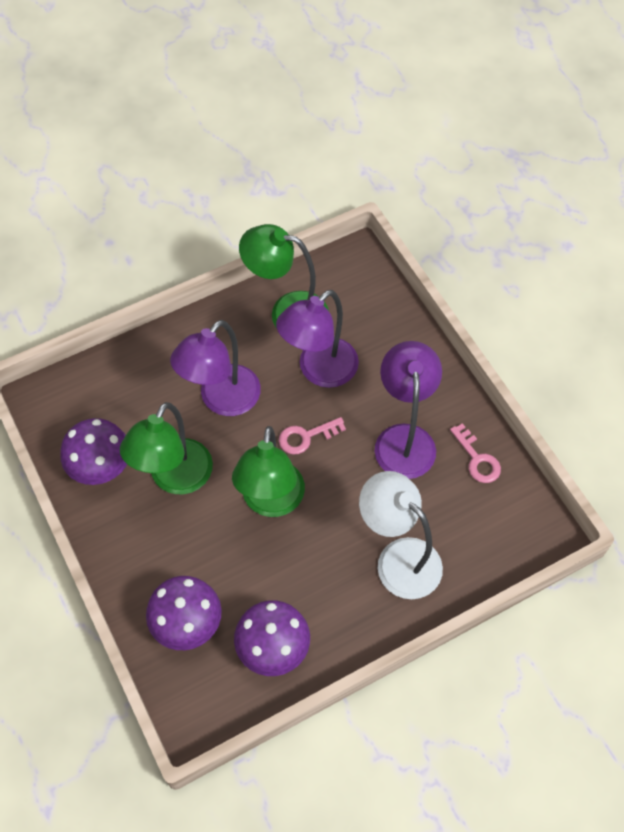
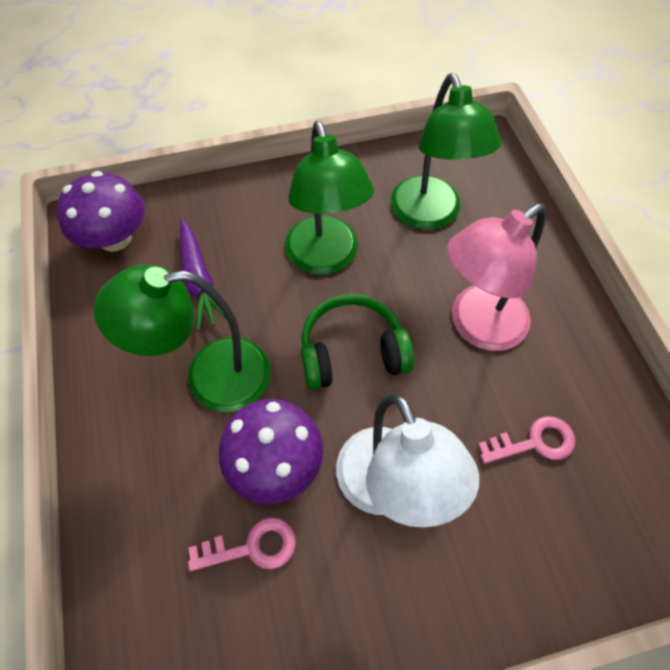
green headphones: none = 0 -> [301,294,414,390] = 1
pink lamp: none = 0 -> [447,203,546,351] = 1
purple carrot: none = 0 -> [180,219,226,331] = 1
purple lamp: [170,320,261,416] [276,290,359,388] [375,341,442,479] = 3 -> none = 0
purple mushroom: [60,418,127,485] [146,576,222,650] [234,600,310,676] = 3 -> [57,171,145,252] [219,399,323,504] = 2

